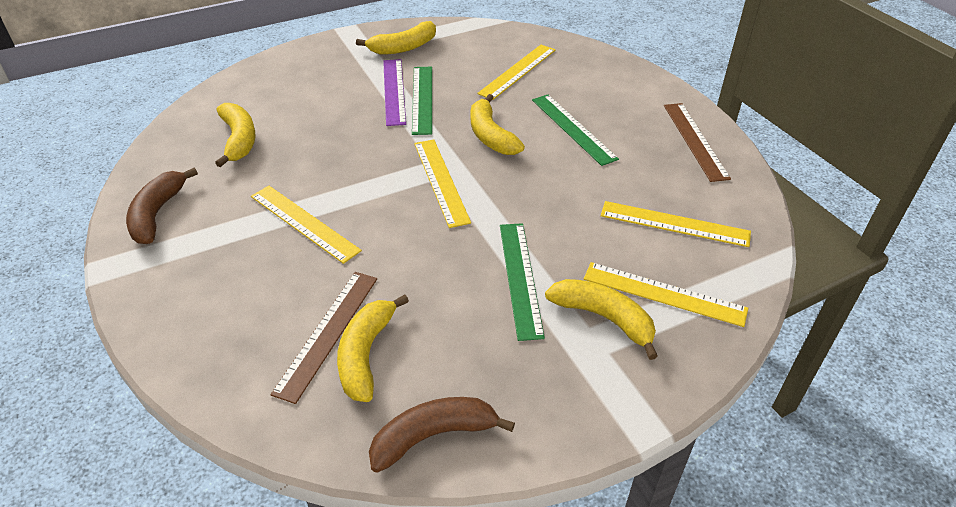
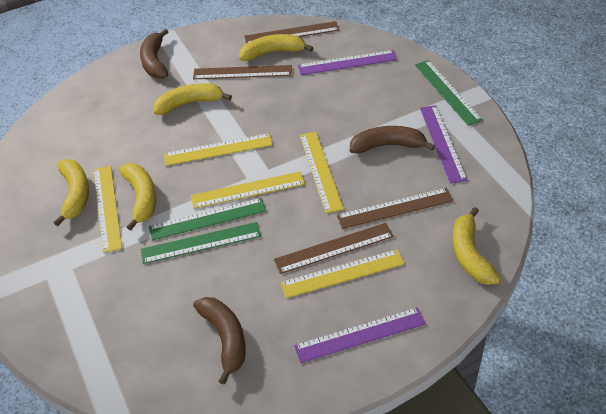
brown banana: [126,168,198,244] [369,397,515,473] = 2 -> [140,29,168,79] [193,297,246,384] [350,126,435,153] = 3
brown ruler: [270,272,377,404] [664,103,731,182] = 2 -> [193,65,292,79] [244,21,339,44] [274,223,394,274] [337,188,454,229] = 4
purple ruler: [383,59,406,126] = 1 -> [294,307,426,363] [298,50,397,75] [420,105,468,184] = 3

